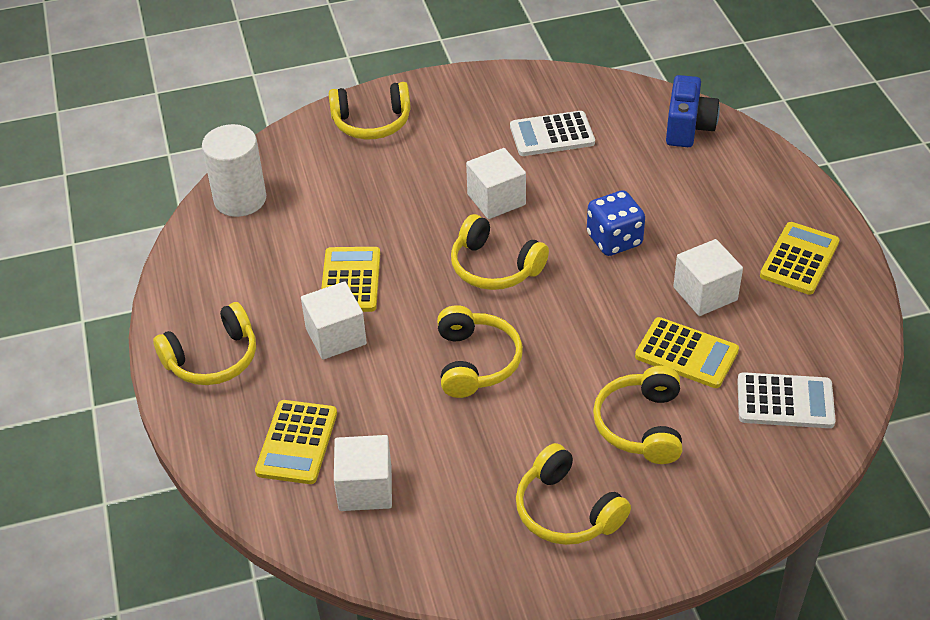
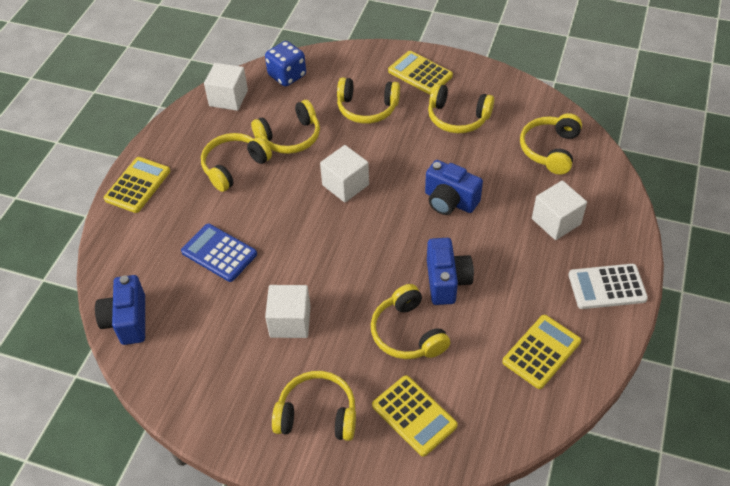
blue calculator: none = 0 -> [181,224,257,282] = 1
blue camera: [666,75,720,147] = 1 -> [95,275,145,345] [425,160,483,215] [427,238,474,305] = 3
white calculator: [510,111,595,156] [737,372,836,428] = 2 -> [568,264,648,309] = 1
white cylinder: [202,124,266,217] = 1 -> none = 0
yellow headphones: [153,302,256,385] [329,82,411,139] [437,305,523,398] [451,214,549,290] [516,443,631,545] [593,366,682,464] = 6 -> [201,133,272,192] [251,100,320,154] [272,371,356,441] [337,77,400,124] [371,284,450,359] [428,83,494,133] [520,113,582,175] = 7

